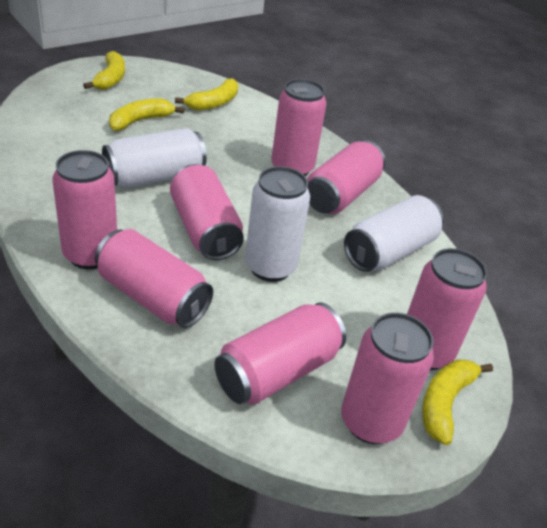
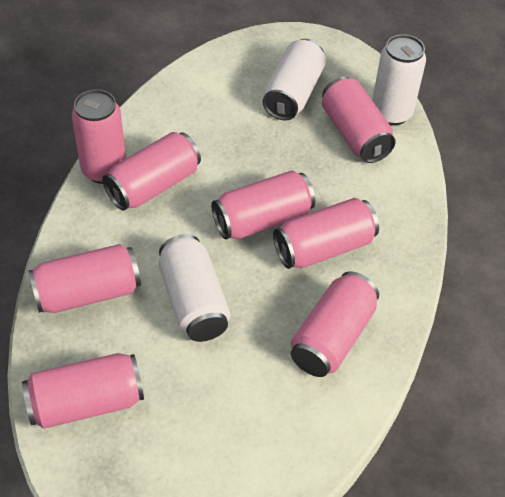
yellow banana: [83,51,125,90] [109,98,185,131] [175,78,238,110] [422,359,493,445] = 4 -> none = 0

